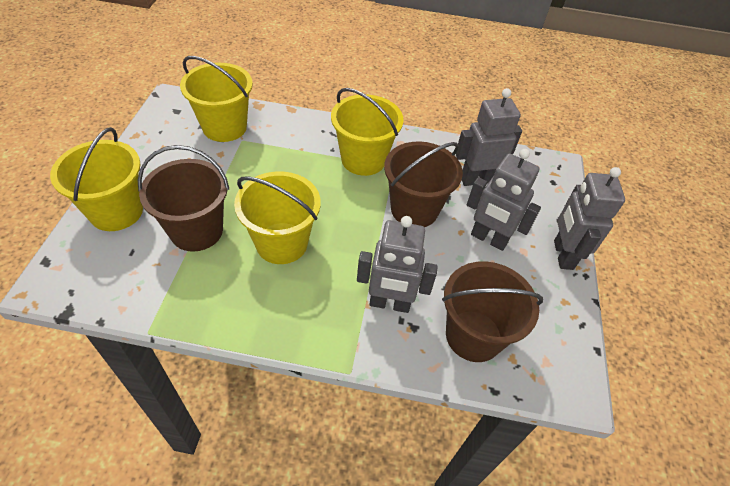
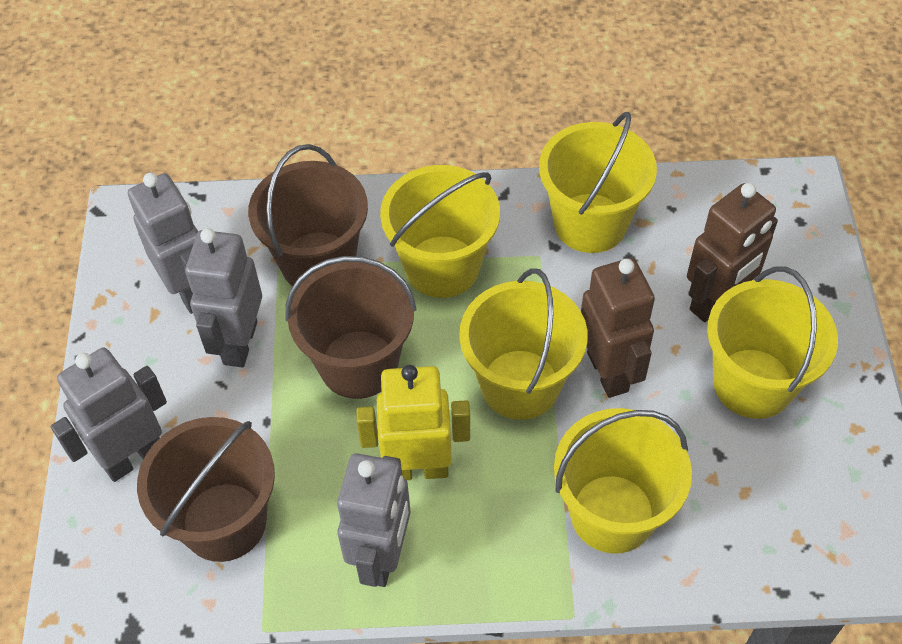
brown robot: none = 0 -> [581,258,655,398] [687,183,778,322] = 2
yellow bucket: [50,127,143,231] [180,56,253,142] [234,172,321,264] [331,88,404,176] = 4 -> [380,165,500,298] [459,268,588,420] [539,112,657,253] [554,408,692,554] [707,267,838,419] = 5
yellow robot: none = 0 -> [356,365,470,480] = 1

